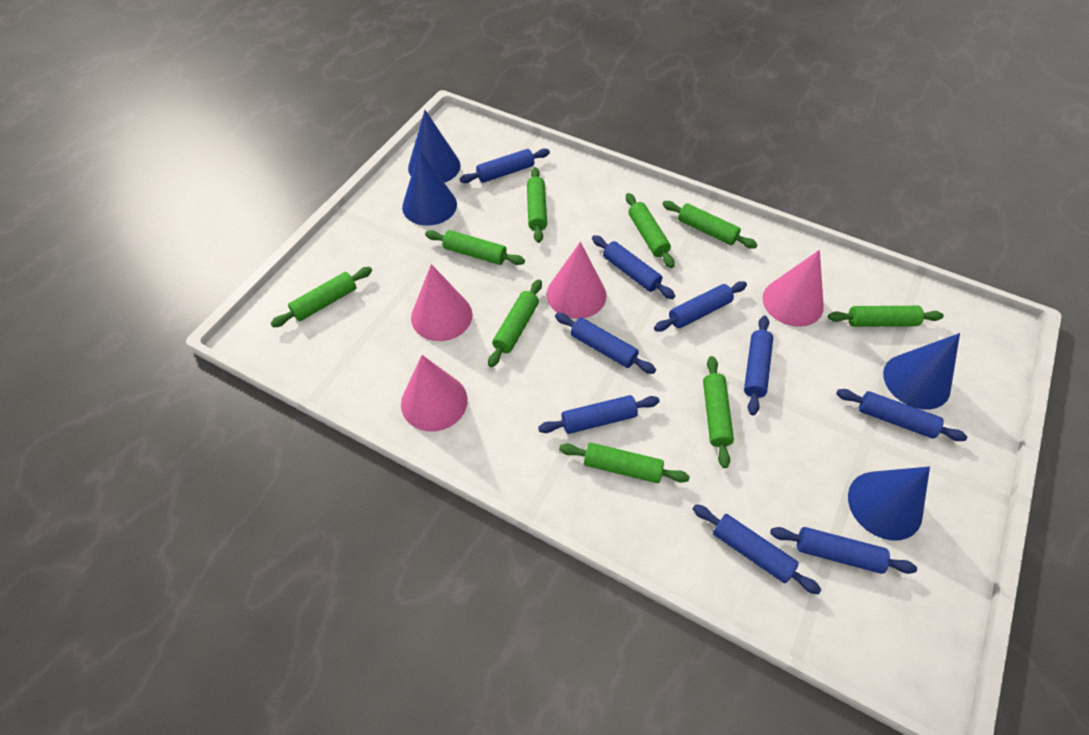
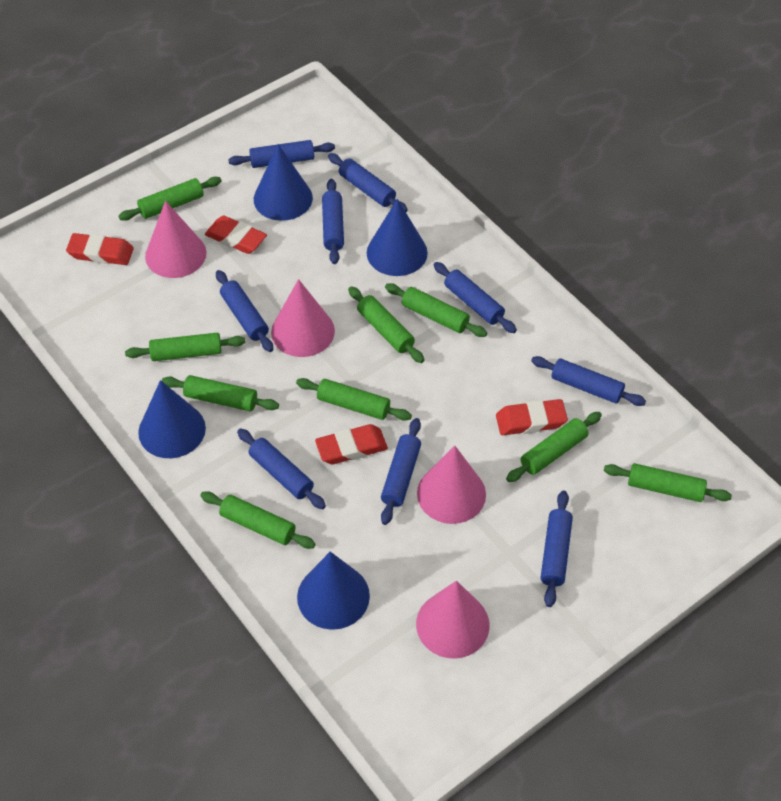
red eraser: none = 0 -> [66,233,134,265] [205,215,267,254] [315,424,388,464] [496,399,568,435] = 4

